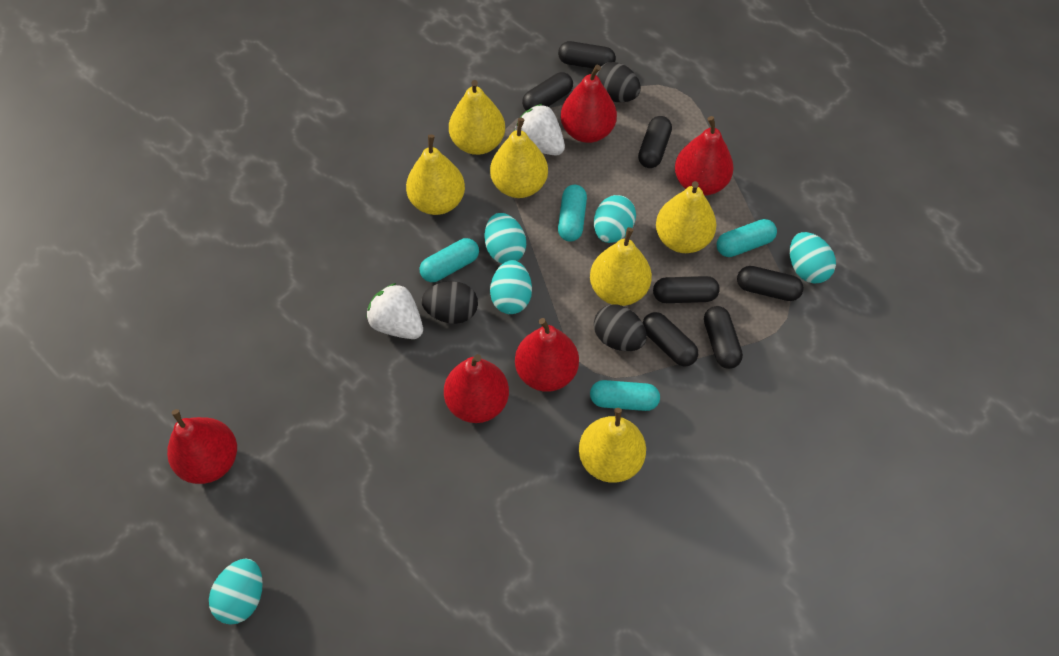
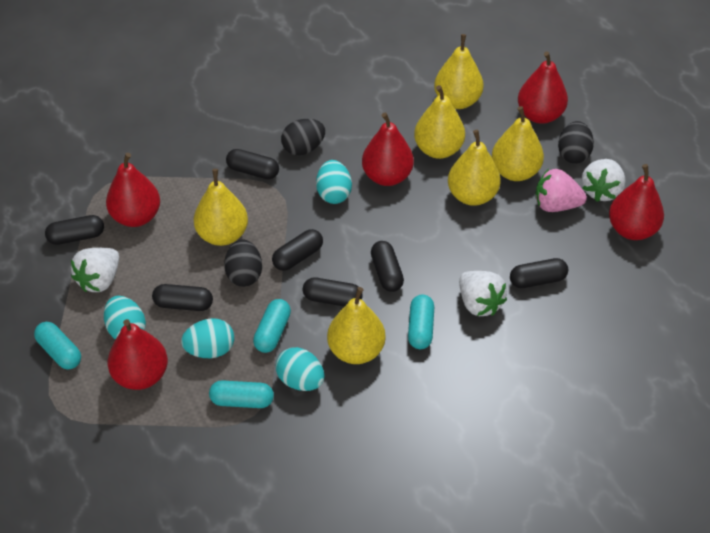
pink strawberry: none = 0 -> [536,169,587,212] = 1
turquoise egg: [209,558,263,625] [484,213,526,264] [490,260,532,314] [594,195,636,243] [790,232,836,284] = 5 -> [104,296,146,340] [181,318,234,358] [276,347,324,391] [316,160,352,204] = 4
white strawberry: [367,283,423,339] [514,104,565,155] = 2 -> [71,248,119,292] [459,271,507,316] [582,159,626,202] = 3

